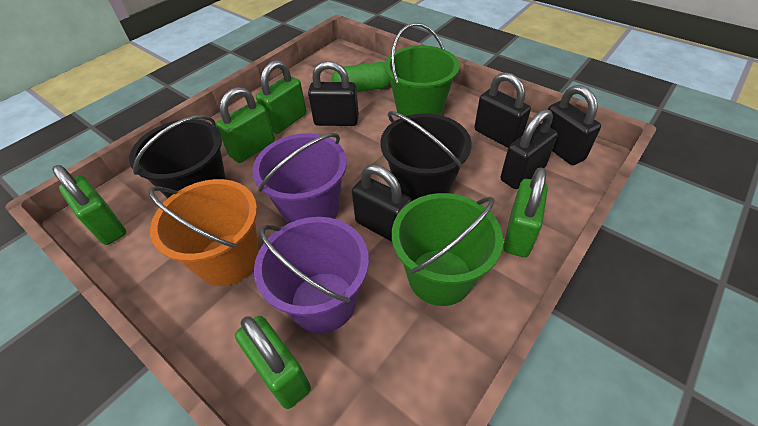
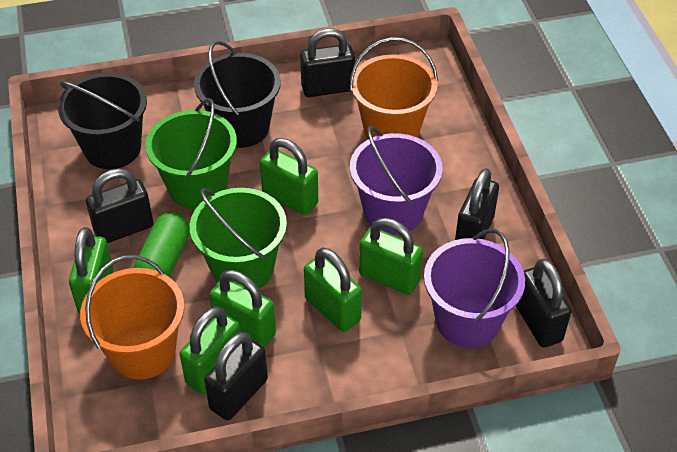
green padlock: [52,165,126,245] [216,87,275,163] [235,316,311,409] [256,60,307,134] [503,167,548,257] = 5 -> [69,227,114,313] [180,307,241,394] [209,270,276,348] [260,138,318,215] [304,248,362,332] [359,218,423,295] = 6
orange bucket: [148,179,259,286] = 1 -> [80,255,184,380] [350,37,438,139] = 2

